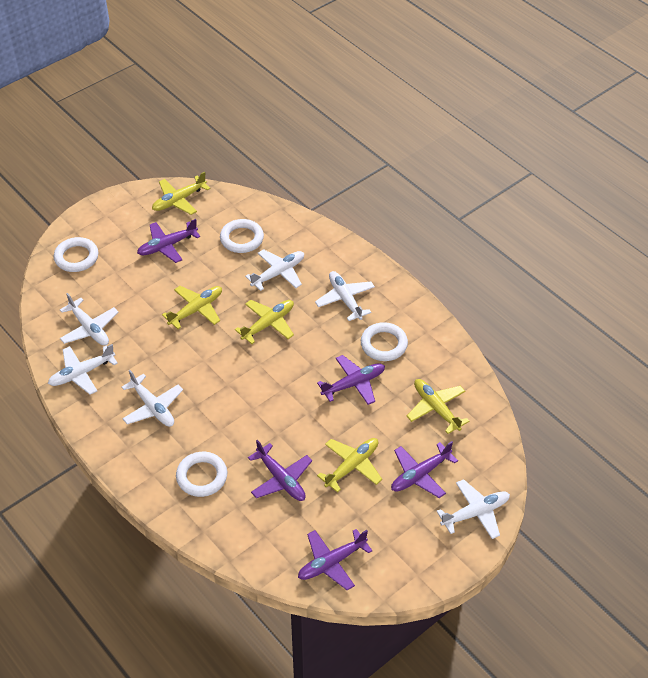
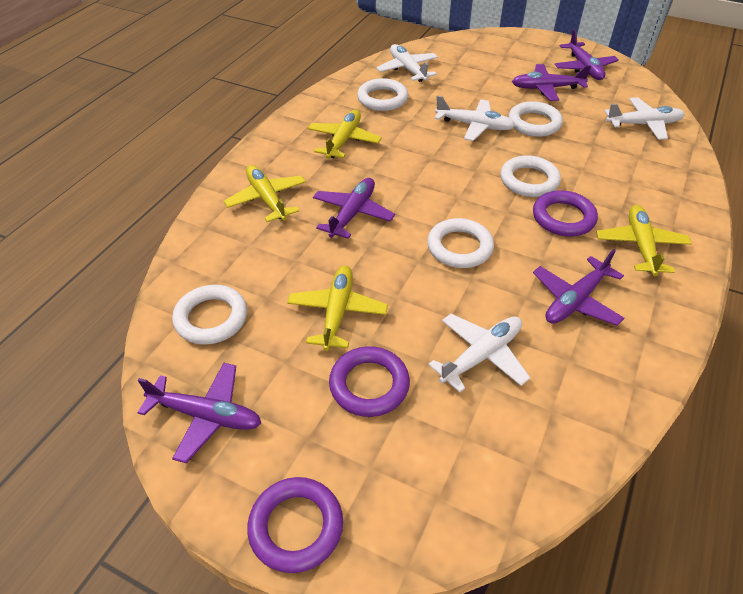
purple ring: none = 0 -> [247,477,343,573] [329,346,410,417] [533,190,598,237] = 3
white plane: [48,344,118,394] [60,293,118,346] [121,370,183,427] [245,249,304,291] [315,271,375,321] [436,479,510,539] = 6 -> [376,44,438,82] [428,314,530,392] [435,95,515,141] [604,97,685,140] = 4
white ring: [54,237,98,272] [176,452,227,497] [220,219,264,253] [361,322,408,361] = 4 -> [172,285,247,345] [357,78,408,111] [427,218,494,268] [500,155,561,197] [508,101,563,137] = 5
yellow plane: [152,172,211,215] [162,286,222,329] [235,300,294,344] [317,438,382,493] [407,379,470,434] = 5 -> [224,165,306,222] [287,265,388,351] [307,110,382,159] [596,205,692,276] = 4

